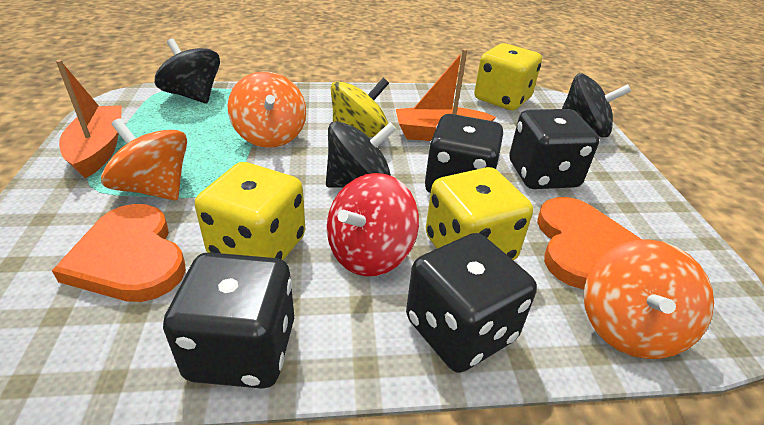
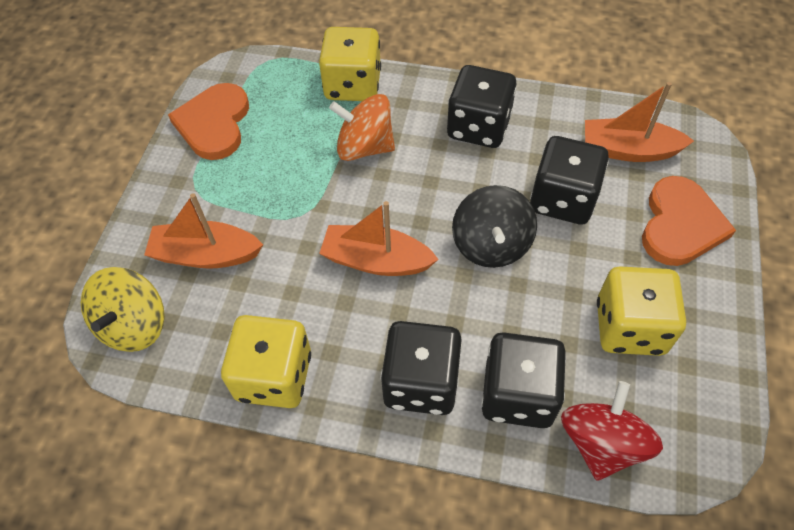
black spinning top: [155,39,220,104] [326,121,396,188] [562,74,631,137] = 3 -> [452,185,537,268] = 1
orange boat: [56,60,122,178] [396,49,496,141] = 2 -> [144,193,263,269] [319,201,439,276] [585,82,694,162] = 3
orange spinning top: [101,118,187,200] [227,71,306,148] [584,239,714,359] = 3 -> [329,94,395,161] = 1

